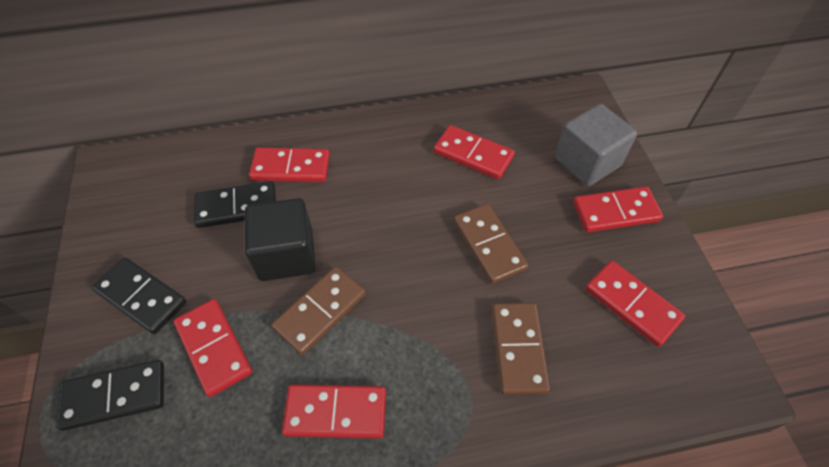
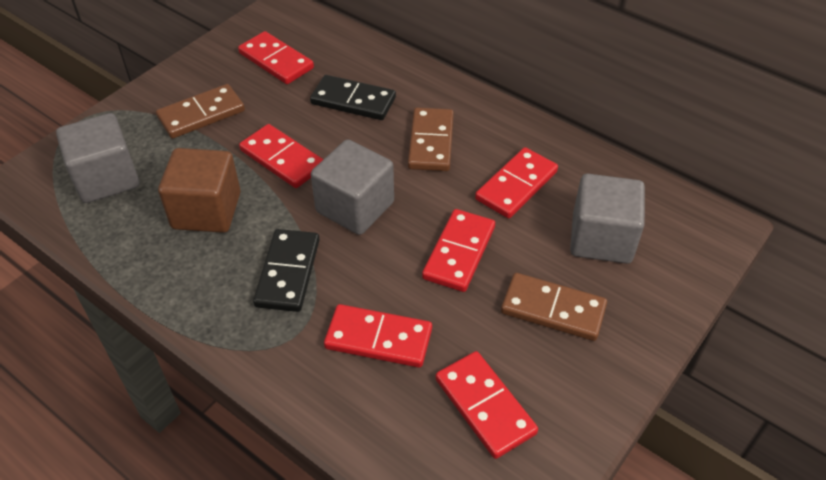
black cube: [245,198,316,281] = 1 -> none = 0
black domino: [56,360,164,431] [92,257,186,334] [194,181,276,228] = 3 -> [253,229,320,312] [310,75,396,120] = 2
brown cube: none = 0 -> [158,148,241,233] = 1
grey cube: [555,104,637,186] = 1 -> [56,113,139,203] [311,139,394,235] [570,174,645,264] = 3

